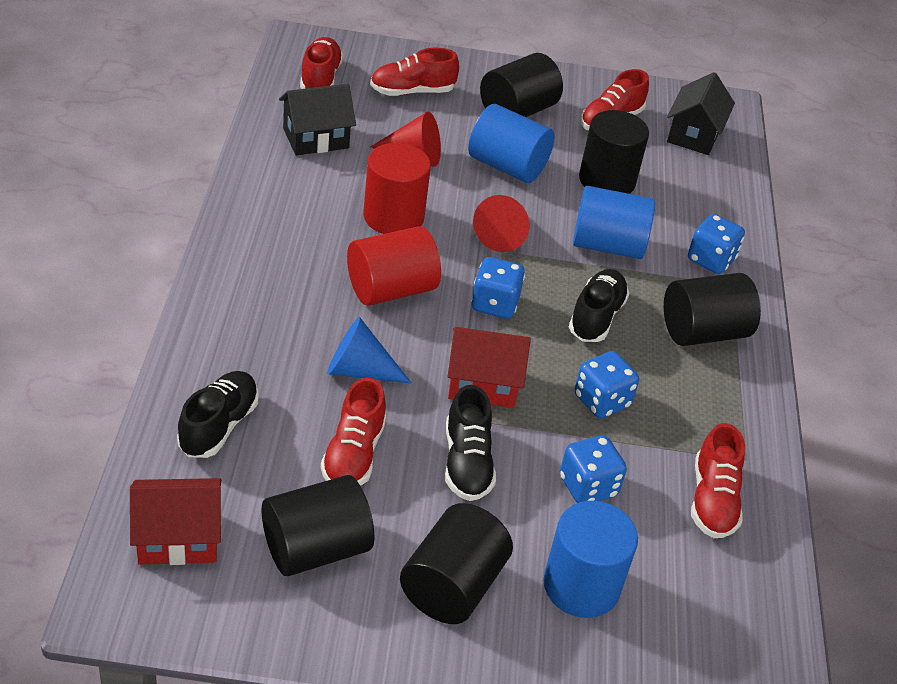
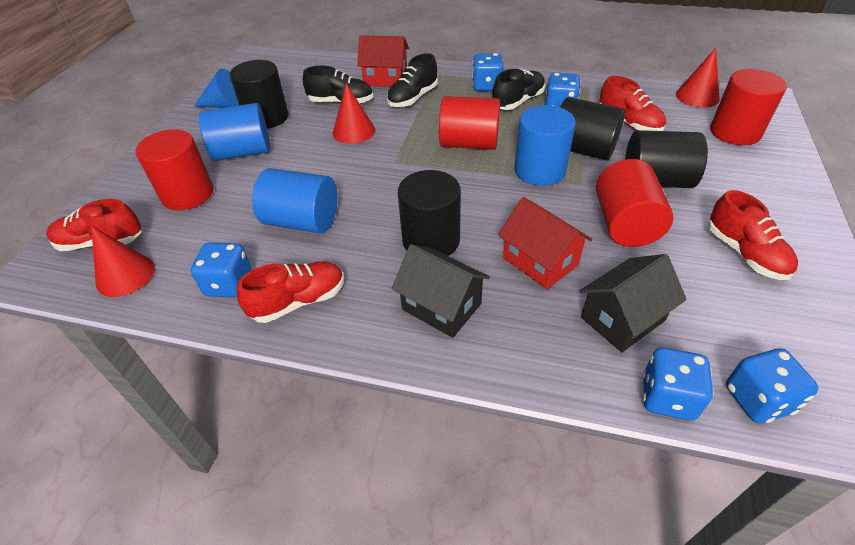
black cylinder: [262,475,374,576] [400,503,513,624] [480,53,563,117] [579,110,649,194] [664,273,761,346] = 5 -> [230,60,289,129] [398,170,461,256] [560,97,625,160] [625,130,708,188] = 4
blue dice: [471,257,525,319] [560,435,627,503] [575,351,639,419] [688,214,745,274] = 4 -> [191,242,251,297] [472,53,503,91] [545,73,581,107] [643,347,713,421] [726,348,819,424] = 5
red cone: [371,112,441,167] [473,195,530,252] = 2 -> [91,226,155,297] [333,83,375,144] [676,48,720,108] = 3
red cylinder: [347,226,441,306] [363,143,431,234] = 2 -> [135,129,214,210] [439,96,500,150] [596,159,674,247] [710,69,787,145] = 4
red shoe: [300,37,343,89] [321,378,386,486] [370,48,459,96] [580,69,649,131] [691,423,745,538] = 5 -> [46,199,142,251] [237,261,344,323] [599,76,666,131] [708,190,798,280] = 4

